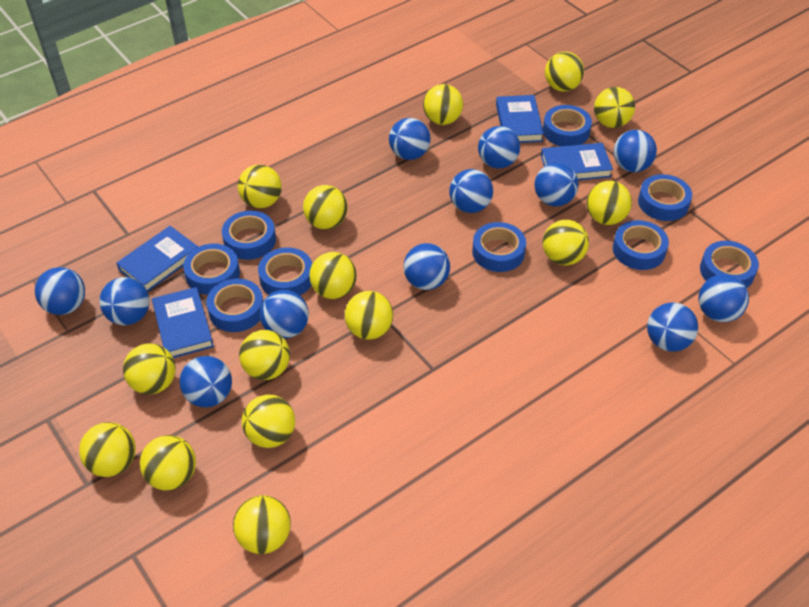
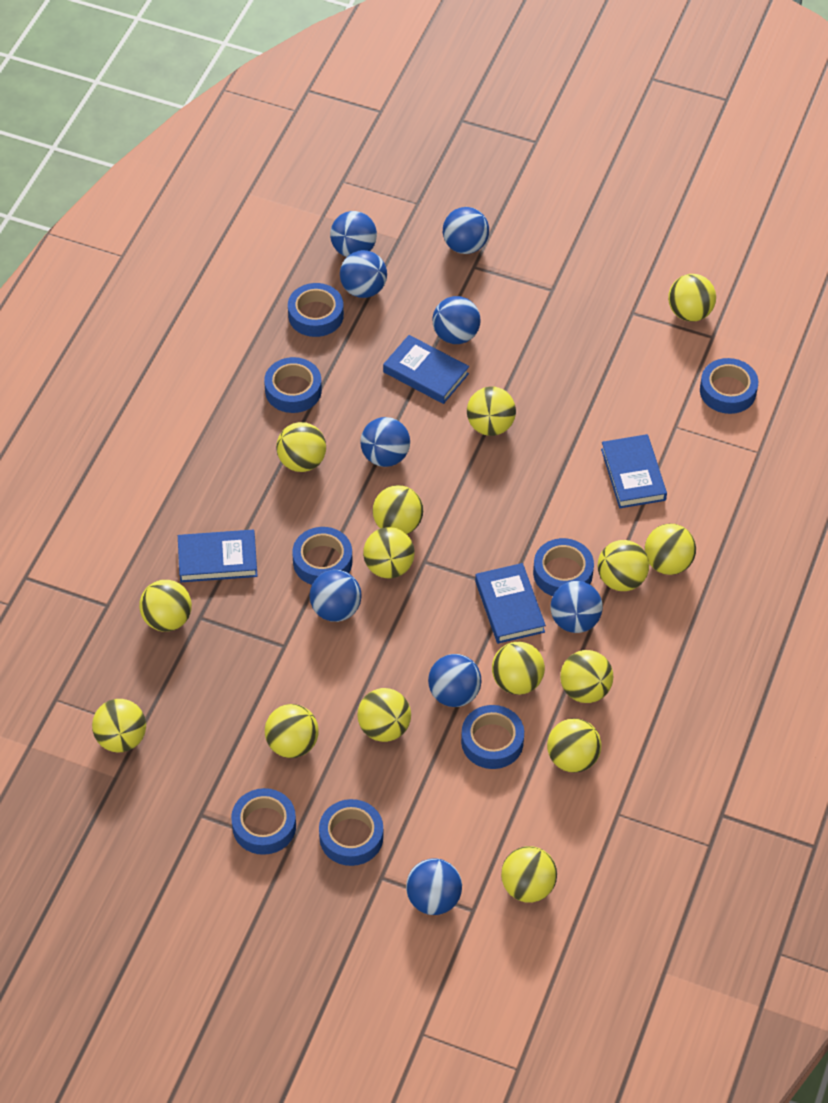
blue ball: [35,267,85,315] [99,277,150,325] [179,356,232,407] [260,290,309,339] [389,118,430,160] [403,243,450,290] [449,169,493,213] [478,126,520,169] [535,163,578,206] [613,130,657,172] [647,302,698,352] [699,274,749,322] = 12 -> [309,570,362,622] [330,211,377,257] [340,250,387,298] [360,417,410,467] [406,858,462,915] [428,654,481,707] [432,296,480,344] [443,207,489,254] [550,581,603,633] = 9
blue tape: [183,244,240,295] [206,278,263,332] [222,211,276,260] [258,247,312,295] [472,222,526,272] [543,105,592,146] [613,220,669,270] [638,174,692,221] [700,241,759,288] = 9 -> [231,788,296,855] [264,357,322,413] [288,283,344,337] [292,527,352,585] [319,799,383,866] [461,705,524,769] [533,538,594,596] [700,358,758,414] = 8

